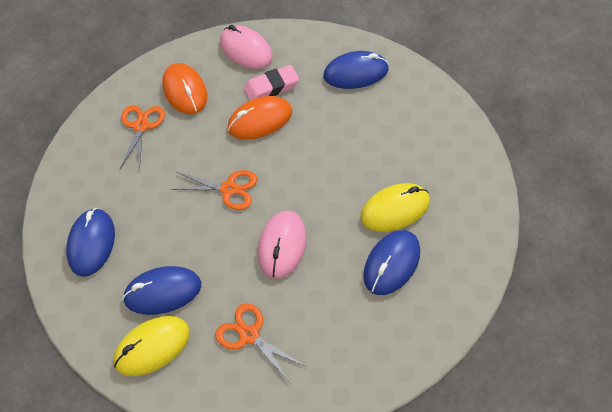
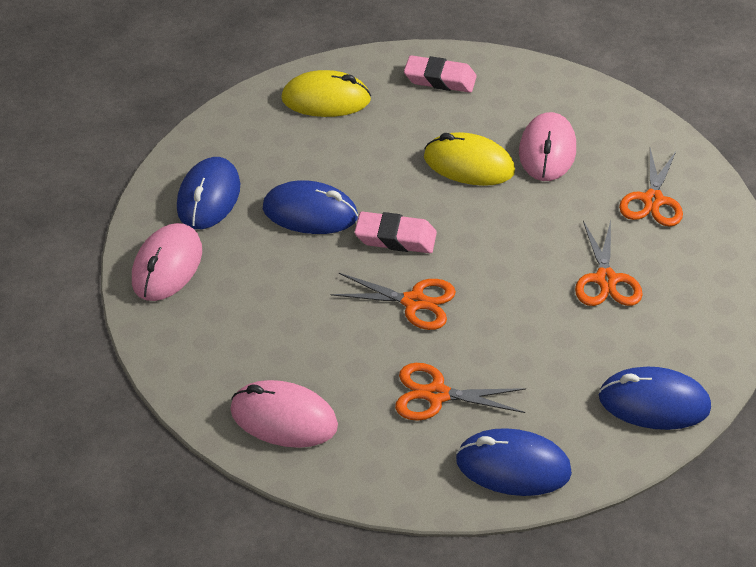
orange mouse: [162,63,207,114] [228,96,292,139] = 2 -> none = 0
orange scissors: [119,105,165,171] [171,170,257,210] [215,303,305,382] = 3 -> [331,273,456,330] [395,363,526,421] [575,221,643,306] [619,148,683,227] = 4
pink eraser: [244,65,299,100] = 1 -> [355,212,437,253] [404,55,477,93] = 2
pink mouse: [220,25,273,69] [258,211,307,279] = 2 -> [132,223,202,301] [230,380,338,448] [519,112,576,181] = 3

